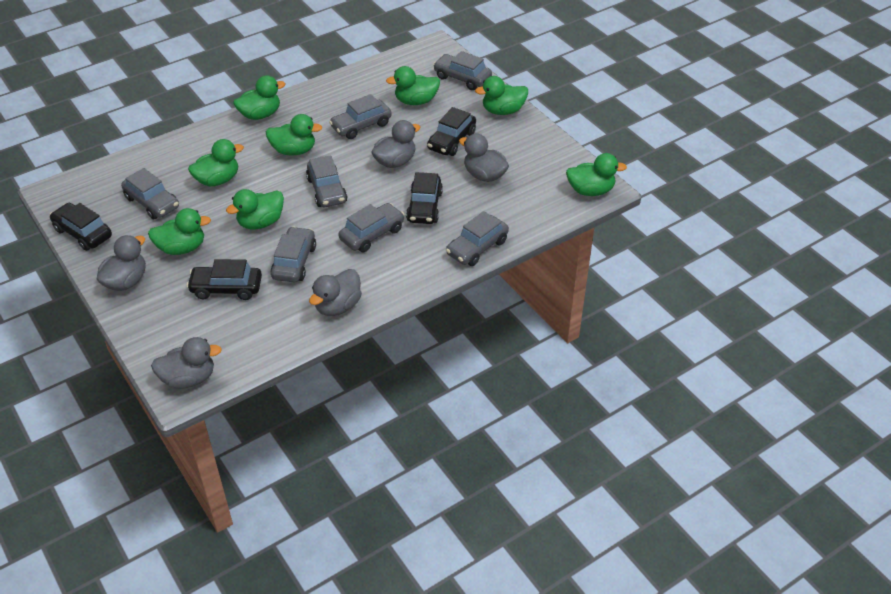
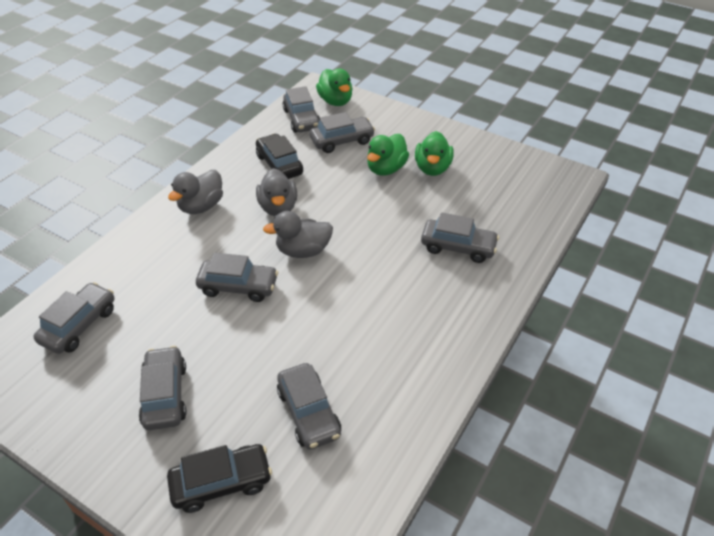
black car: [50,203,112,251] [186,259,262,300] [406,172,443,224] [427,107,476,156] = 4 -> [167,444,272,513] [256,134,303,179] = 2
green duck: [148,208,211,255] [188,139,244,186] [226,189,284,229] [233,75,286,120] [266,114,322,155] [386,66,440,105] [475,76,528,115] [566,153,627,196] = 8 -> [316,69,353,106] [367,134,409,176] [415,131,454,176] = 3
grey duck: [97,235,146,291] [151,337,222,389] [309,269,362,316] [371,120,420,168] [459,133,509,182] = 5 -> [168,170,223,214] [256,168,297,216] [263,211,333,258] = 3

